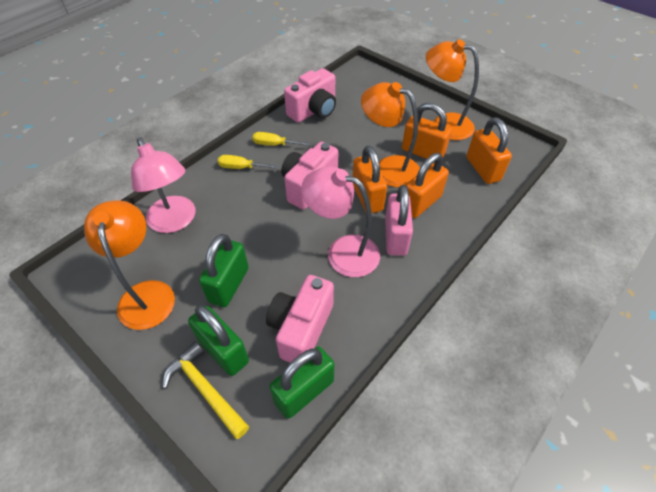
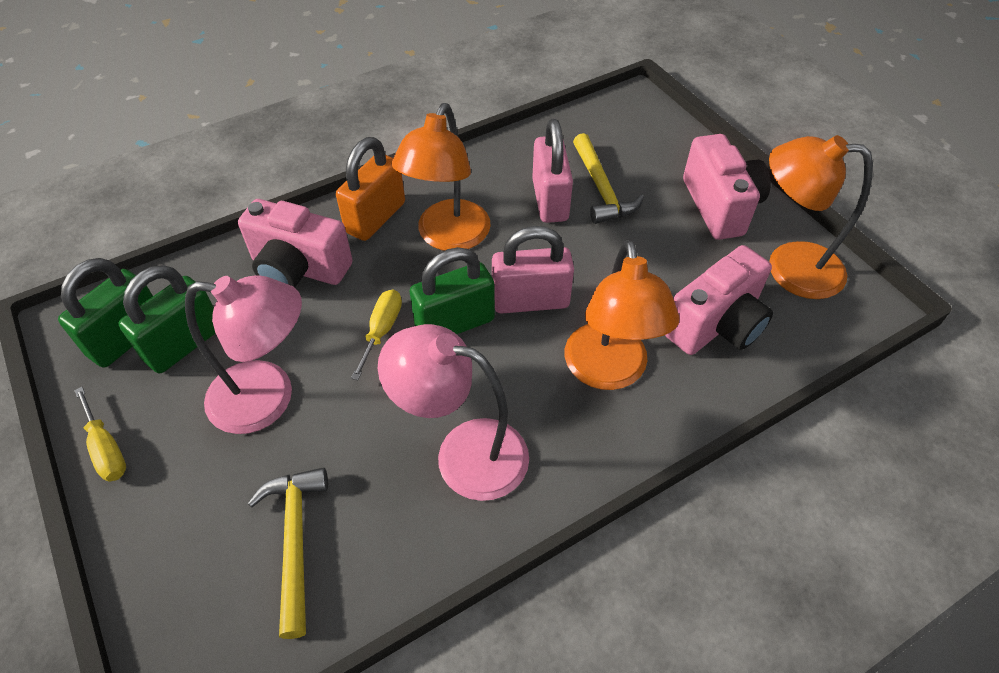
orange padlock: [353,145,387,213] [402,103,452,159] [406,153,449,218] [466,117,512,184] = 4 -> [336,137,405,241] = 1
pink padlock: [385,185,413,256] = 1 -> [492,226,574,314] [532,118,573,223] = 2
yellow hammer: [163,342,249,439] = 1 -> [248,467,328,639] [573,133,644,224] = 2

